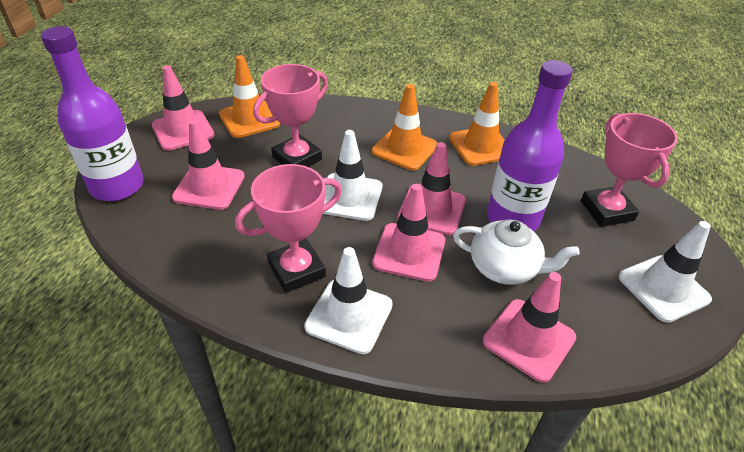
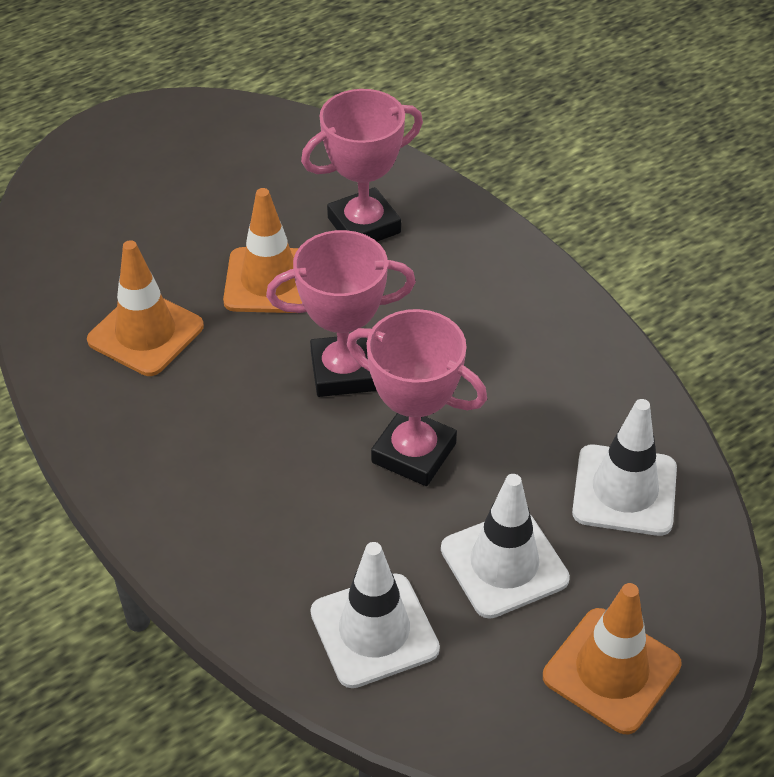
pink traffic cone: [152,65,215,151] [172,119,245,210] [372,184,445,282] [397,142,466,235] [483,272,577,383] = 5 -> none = 0
purple bottle: [41,26,144,201] [487,60,573,231] = 2 -> none = 0
white teapot: [453,219,580,285] = 1 -> none = 0

